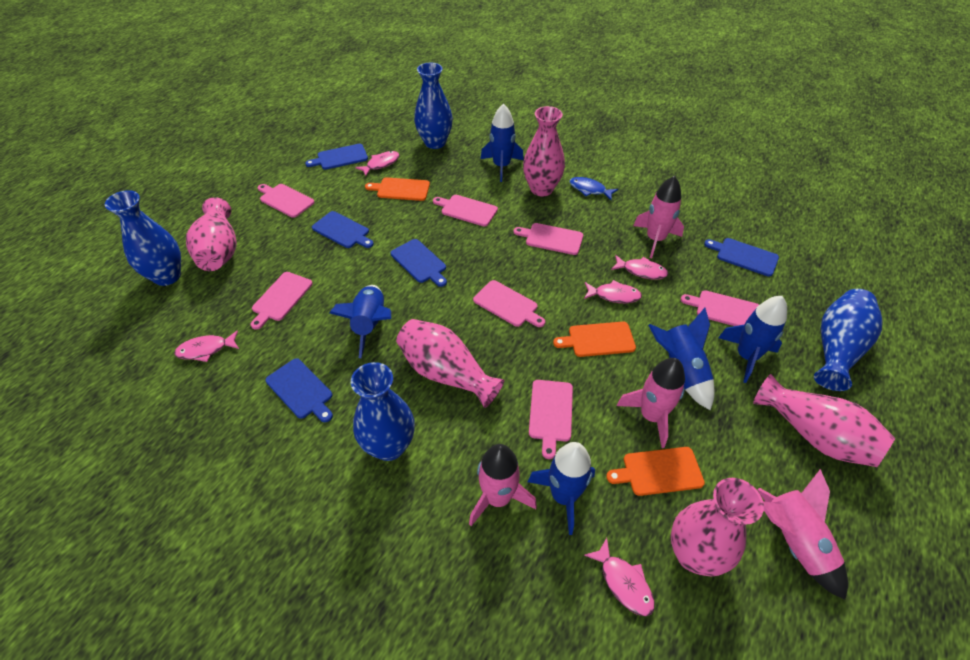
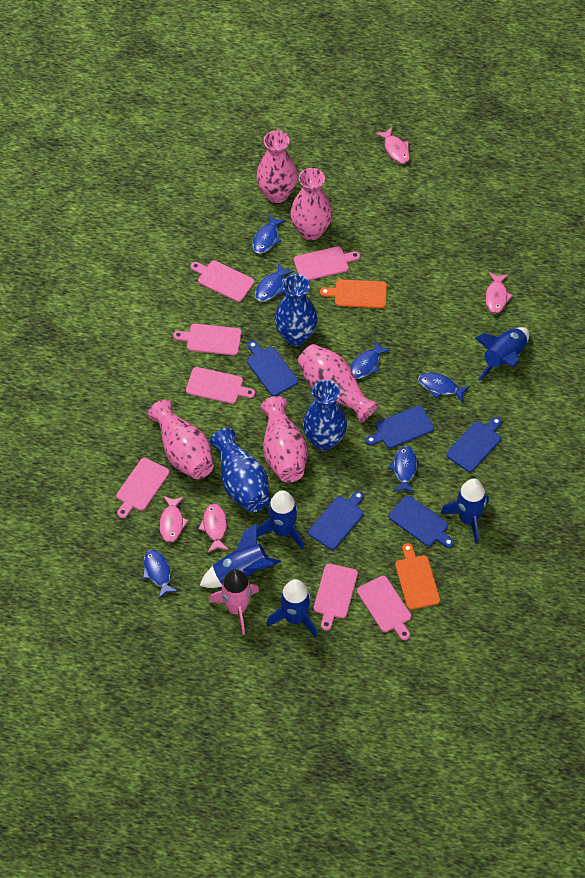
blue fish: [569,177,618,200] = 1 -> [143,549,178,599] [252,214,286,254] [255,263,294,302] [350,340,391,379] [388,446,417,493] [418,372,470,402] = 6
blue vase: [105,190,181,286] [351,362,415,461] [414,63,453,149] [814,289,883,391] = 4 -> [210,428,269,512] [274,274,318,346] [303,380,347,451] = 3
orange cutting board: [365,177,430,201] [553,322,636,357] [606,447,705,496] = 3 -> [320,279,387,308] [395,543,440,610] = 2
pink fish: [174,330,239,362] [355,151,400,176] [584,280,642,303] [584,538,655,616] [611,255,668,280] = 5 -> [159,496,189,543] [199,504,229,552] [376,127,410,164] [485,272,513,314] = 4
pink rocket: [469,444,537,526] [617,358,685,448] [633,176,684,258] [757,469,848,600] = 4 -> [209,569,259,635] = 1

